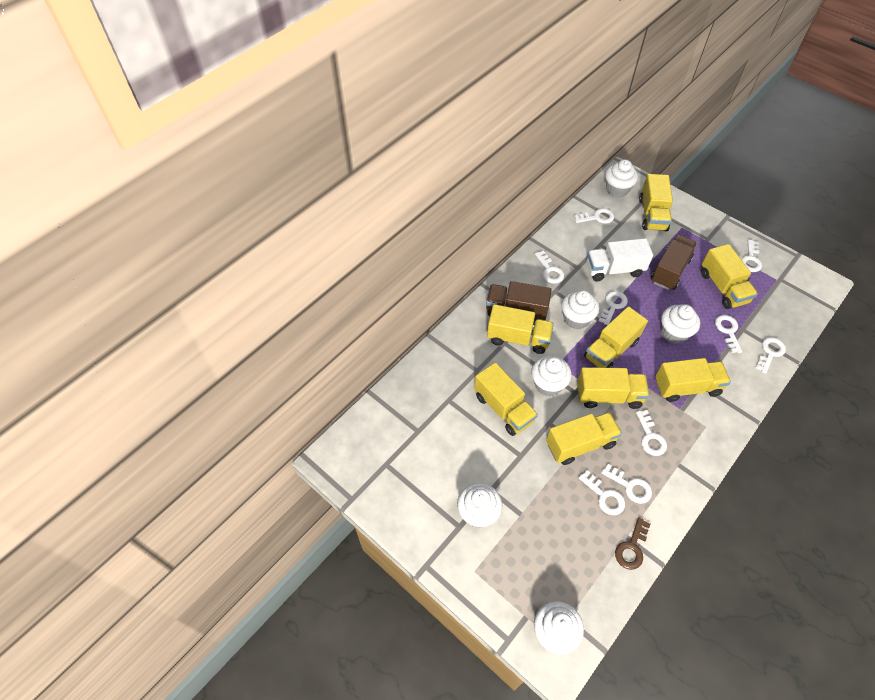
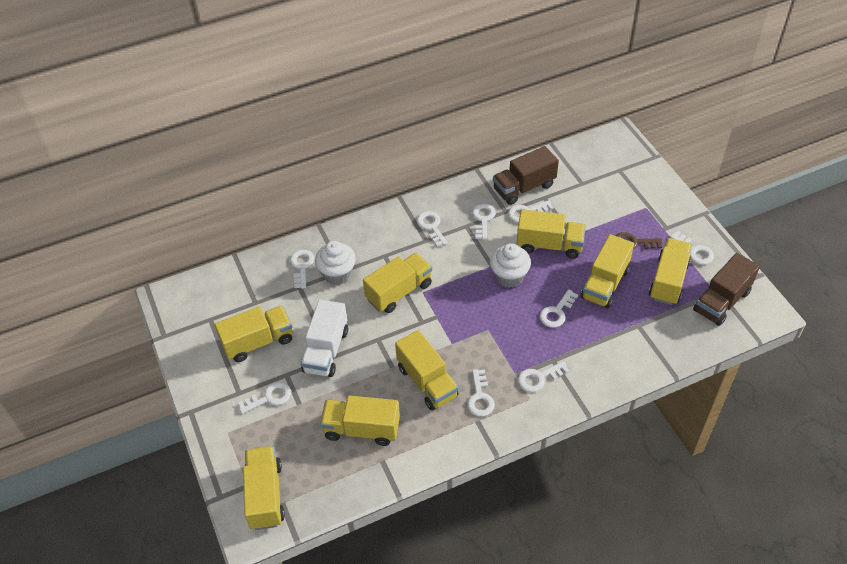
white cupcake: [457,483,502,528] [531,356,572,396] [534,601,584,654] [561,290,599,330] [605,159,638,198] [661,304,700,344] = 6 -> [315,241,356,285] [490,243,531,288] = 2

